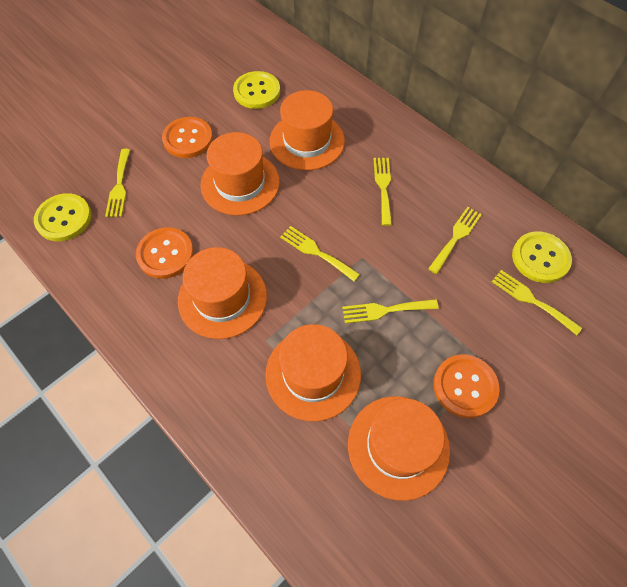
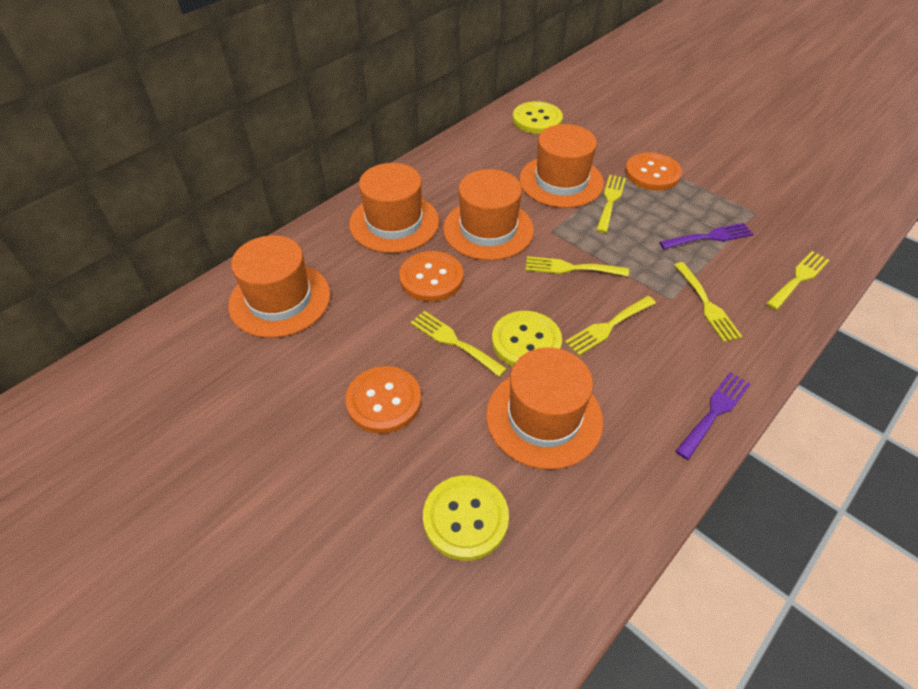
purple fork: none = 0 -> [659,223,753,249] [676,372,750,460] = 2

